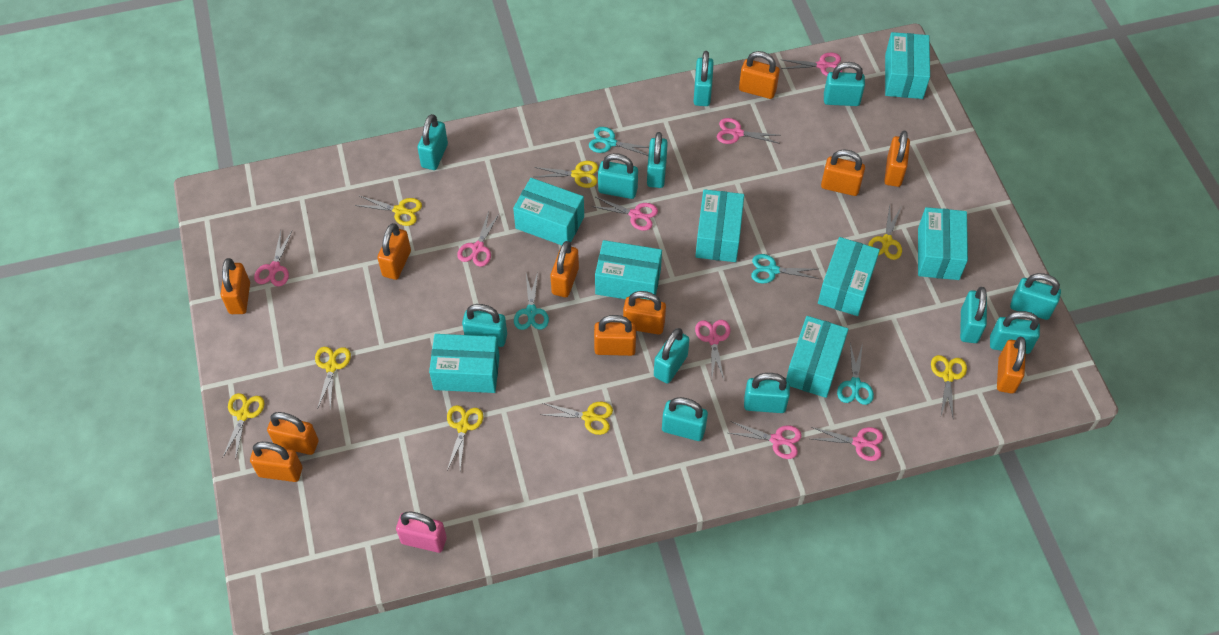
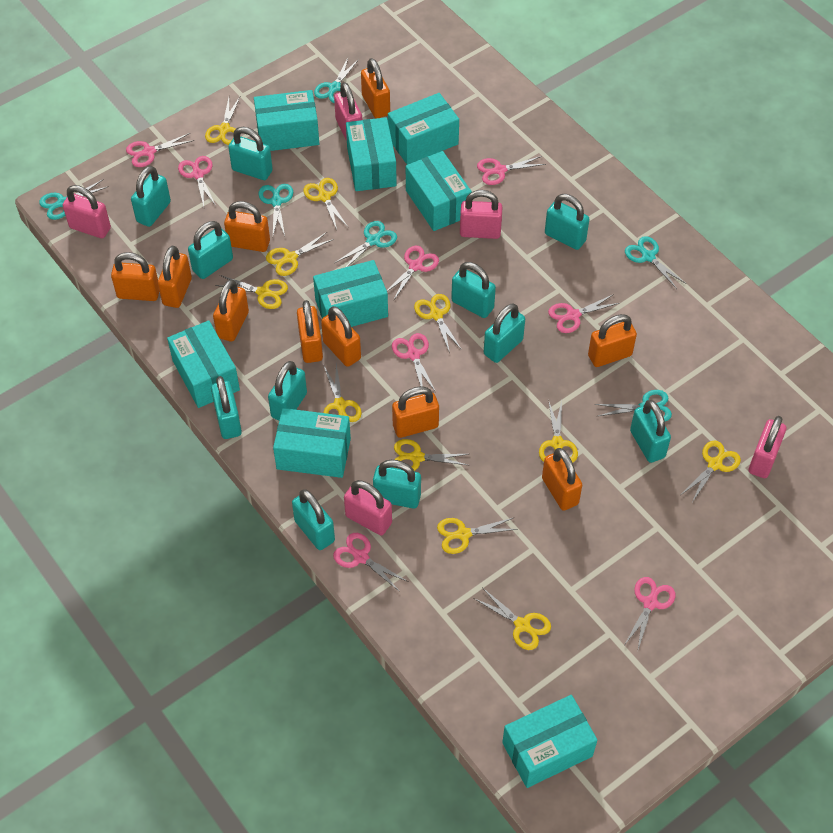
orange padlock: [221,258,250,314] [250,442,302,482] [267,412,319,455] [377,223,411,280] [551,241,579,297] [594,315,636,356] [623,291,666,335] [739,51,780,99] [821,149,865,196] [884,131,910,187] [997,337,1026,393] = 11 -> [111,252,159,301] [158,246,192,308] [213,279,249,342] [224,201,270,252] [297,300,323,363] [321,306,361,367] [361,58,390,119] [392,386,439,438] [542,448,582,511] [588,314,637,367] = 10
pink padlock: [396,512,447,553] = 1 -> [63,185,111,238] [334,82,362,141] [344,480,392,535] [460,190,502,239] [749,416,786,478] = 5
turquoise padlock: [417,114,448,170] [462,304,507,347] [598,153,638,199] [647,132,668,188] [654,328,690,383] [662,397,708,441] [693,51,714,106] [744,373,790,413] [824,62,865,106] [960,287,987,343] [990,311,1040,354] [1010,273,1061,320] = 12 -> [131,166,171,227] [188,221,233,279] [211,376,242,439] [228,127,273,180] [268,361,307,421] [292,489,335,550] [373,460,421,509] [451,262,496,318] [484,303,525,363] [545,194,589,250] [630,400,671,463] = 11
turquoise scissors: [514,272,549,330] [589,127,649,156] [751,254,819,283] [837,343,874,405] = 4 -> [39,179,109,220] [259,184,293,236] [314,56,359,103] [335,221,397,267] [595,390,672,421] [625,236,686,289] = 6
yellow scissors: [223,393,264,460] [315,347,351,410] [355,196,422,226] [447,405,483,470] [534,161,598,188] [540,402,613,435] [868,205,902,260] [931,355,967,420] = 8 -> [205,97,240,145] [215,275,288,309] [266,232,334,276] [303,178,349,230] [323,363,362,422] [394,439,469,471] [414,294,462,353] [437,517,518,554] [473,588,551,650] [539,399,578,463] [681,441,741,502] = 11

